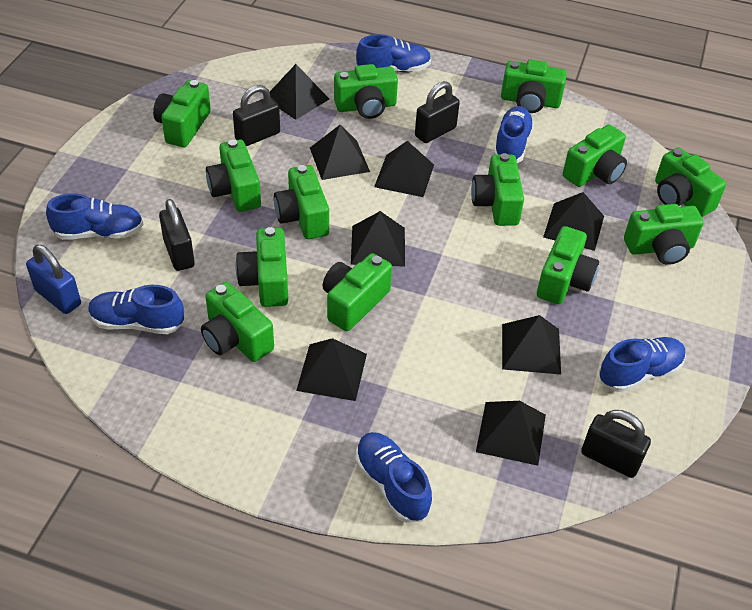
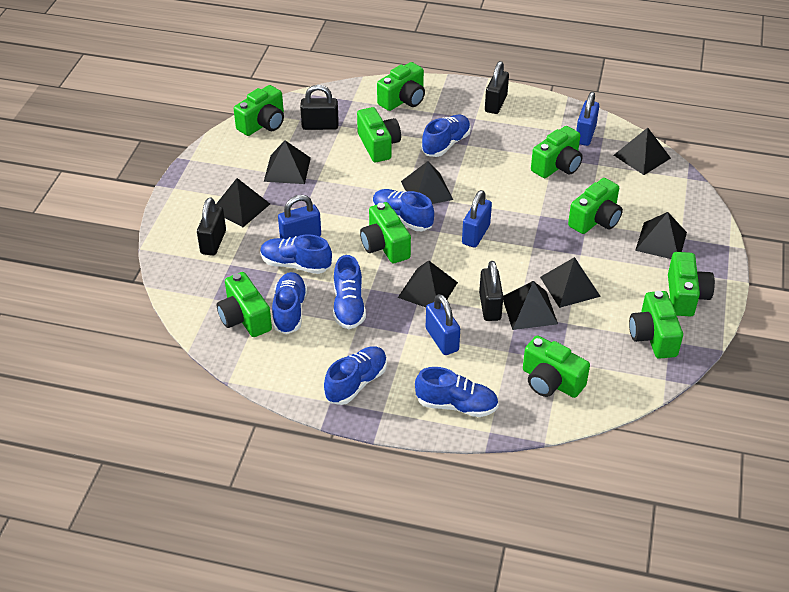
blue padlock: [26,245,81,314] = 1 -> [278,195,321,239] [426,294,460,355] [462,190,492,248] [576,92,599,146] = 4
blue shoe: [46,193,144,240] [88,285,184,334] [355,432,432,523] [356,34,431,72] [494,106,534,163] [599,337,686,392] = 6 -> [260,234,332,274] [272,272,307,334] [324,346,387,405] [333,255,366,329] [373,189,434,231] [415,367,499,417] [422,115,471,157] = 7
green camera: [153,80,211,147] [201,282,274,362] [206,139,261,212] [236,227,288,307] [274,165,329,239] [323,253,392,331] [334,64,398,119] [471,153,524,226] [501,59,567,113] [537,226,599,304] [563,124,627,187] [624,204,704,265] [655,148,726,217] = 13 -> [217,272,272,337] [234,85,284,136] [357,107,401,162] [360,202,411,263] [377,62,425,111] [523,335,590,398] [531,126,583,178] [568,178,623,234] [629,291,683,359] [668,252,715,317] = 10

